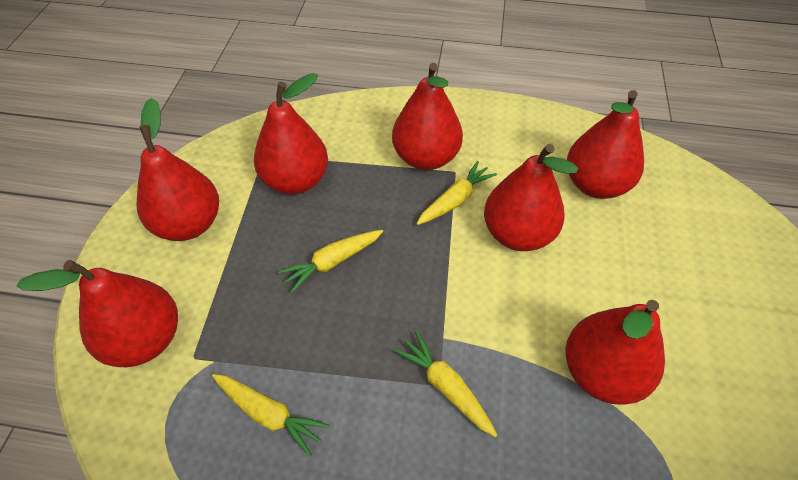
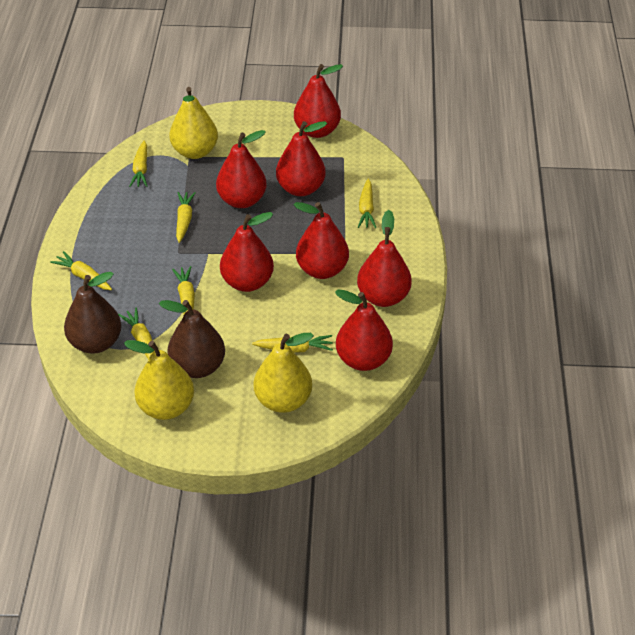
brown pear: none = 0 -> [64,272,121,354] [159,300,225,378] = 2
yellow carrot: [212,374,329,457] [278,230,383,293] [394,331,497,437] [416,161,497,225] = 4 -> [50,251,112,290] [118,308,155,360] [129,141,147,187] [172,266,195,314] [176,192,196,243] [252,335,333,352] [358,179,376,228] = 7
yellow pear: none = 0 -> [124,340,194,420] [169,87,218,159] [254,333,314,413] = 3

